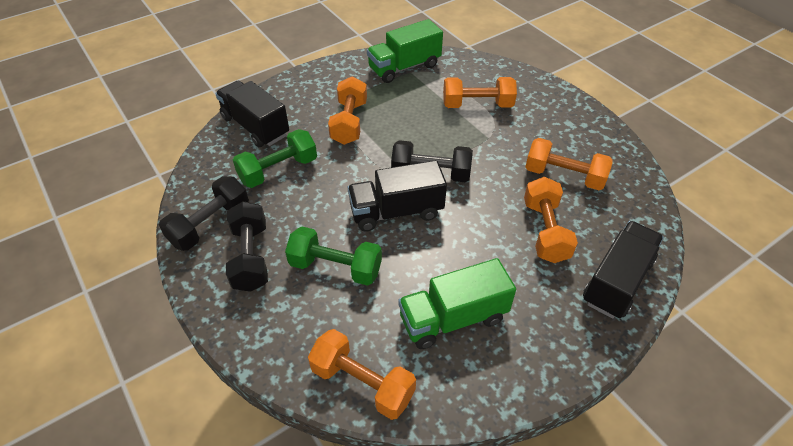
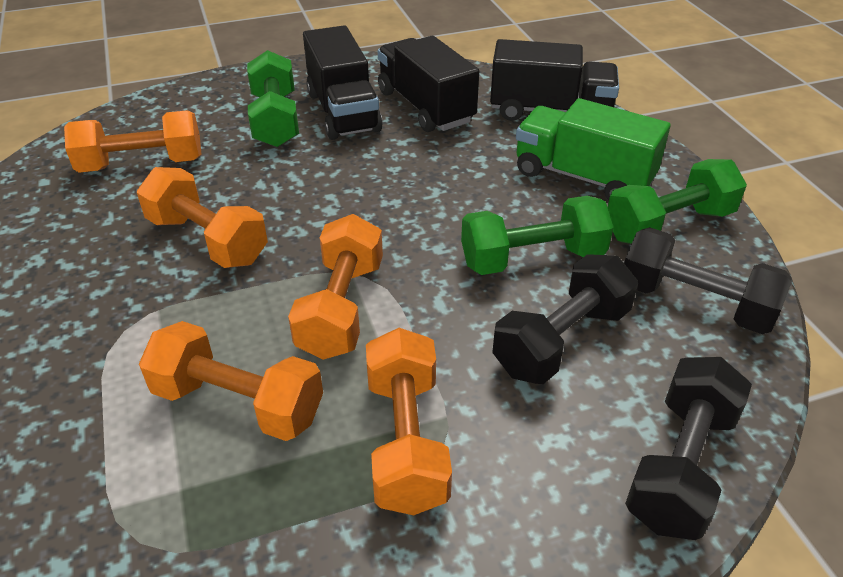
green dumbbell: [233,129,317,188] [285,226,382,286] = 2 -> [247,50,299,147] [461,196,613,275] [608,159,747,244] = 3
green truck: [367,19,443,83] [398,258,516,349] = 2 -> [516,98,670,200] = 1

